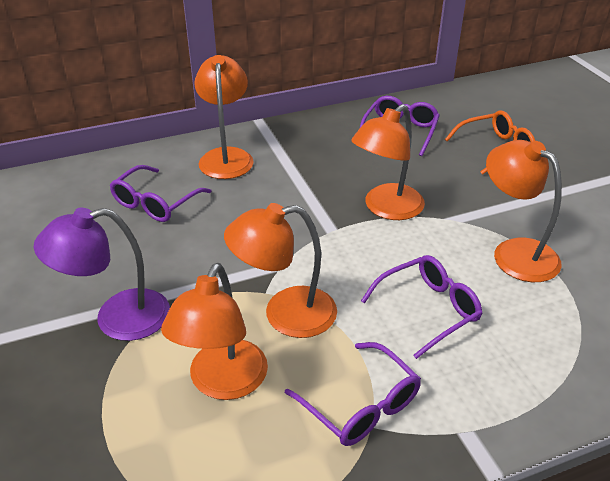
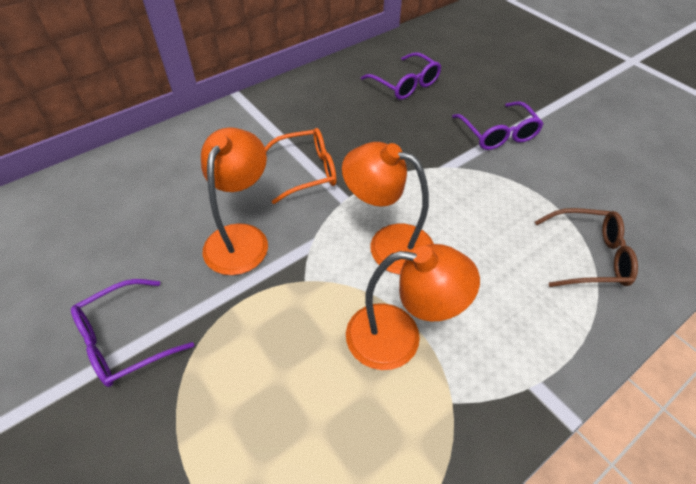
brown glasses: none = 0 -> [535,208,638,287] = 1
orange lamp: [161,263,268,400] [194,55,254,179] [224,203,337,338] [351,104,425,220] [486,140,562,282] = 5 -> [201,127,268,275] [342,142,434,275] [346,244,480,370] = 3
purple glasses: [110,165,212,222] [285,342,421,446] [360,96,440,156] [361,255,483,359] = 4 -> [71,279,194,387] [361,52,441,100] [452,101,543,150] = 3
purple lamp: [33,208,170,341] = 1 -> none = 0

